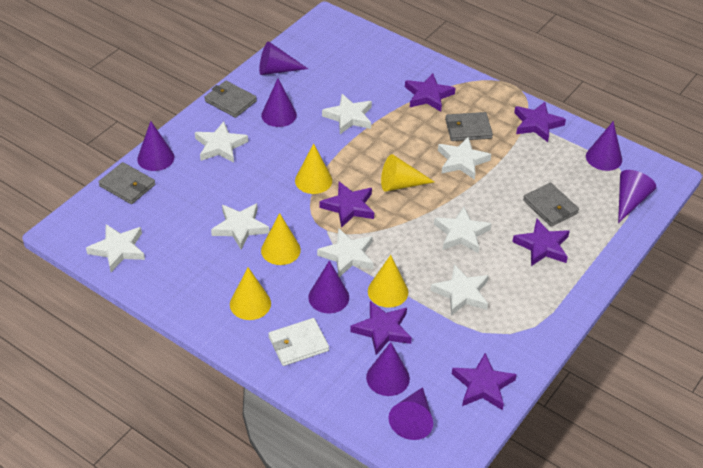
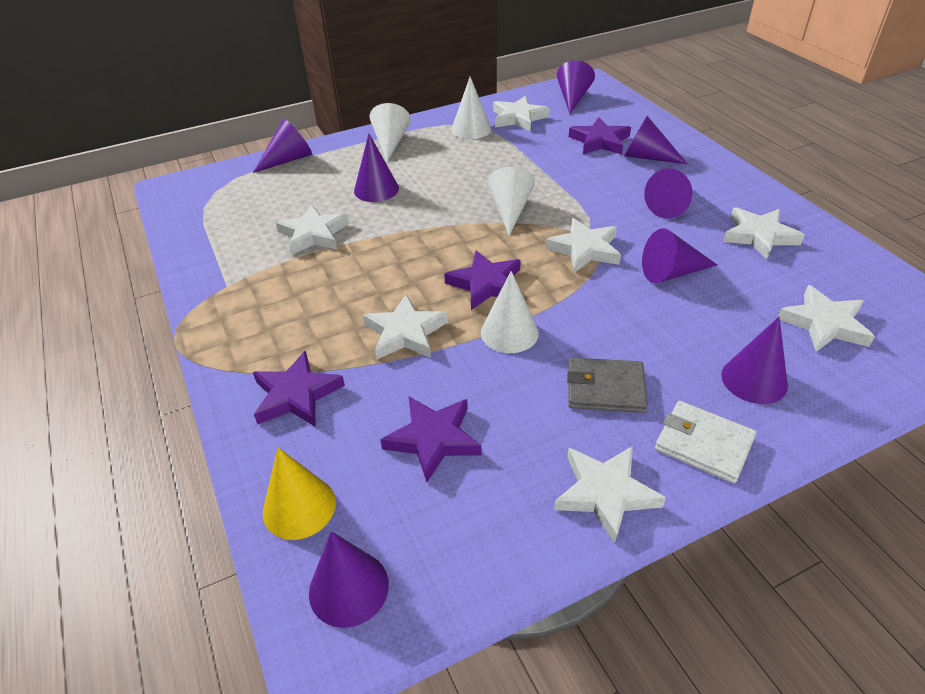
grey wallet: [99,162,155,204] [204,81,257,118] [445,112,493,141] [523,183,579,227] = 4 -> [567,358,648,413] = 1
purple star: [320,182,374,228] [350,301,412,355] [405,73,456,112] [452,353,517,410] [512,219,570,266] [514,102,566,142] = 6 -> [253,351,345,427] [380,396,482,482] [444,250,521,310] [569,117,631,155] = 4
white cone: none = 0 -> [370,103,411,162] [451,77,491,139] [481,271,539,353] [487,167,535,236] = 4
white star: [86,224,145,272] [195,121,248,163] [211,203,269,249] [317,228,374,277] [322,94,372,134] [430,264,489,315] [434,207,492,253] [438,137,491,180] = 8 -> [276,204,349,255] [363,294,448,359] [493,96,550,132] [545,218,621,273] [554,446,666,544] [723,207,805,260] [777,285,875,352] = 7
yellow cone: [230,267,271,320] [261,213,301,265] [295,143,332,194] [368,255,408,308] [381,154,434,192] = 5 -> [263,447,336,540] = 1

